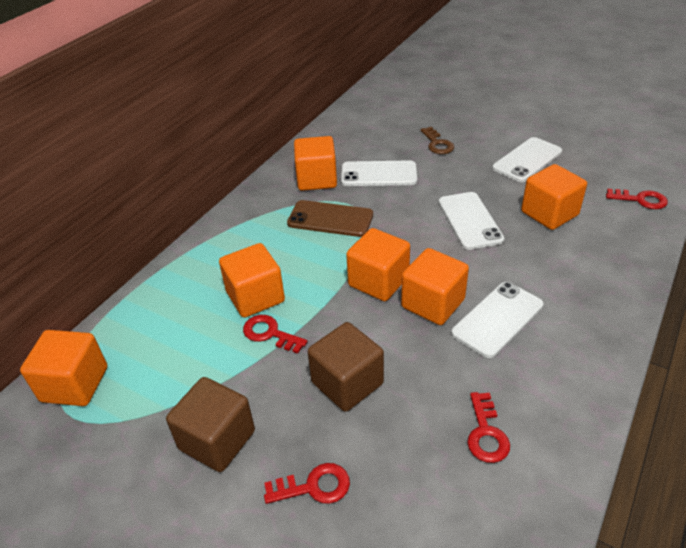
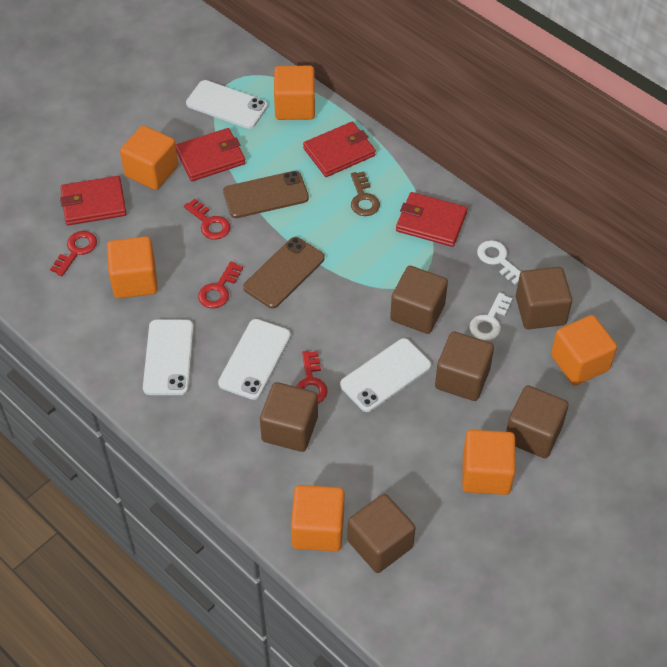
brown cube: [166,377,255,472] [308,322,384,412] = 2 -> [260,382,318,452] [347,494,416,573] [390,266,448,334] [435,331,494,401] [506,385,569,458] [516,267,572,329] = 6
brown phone: [287,200,373,237] = 1 -> [223,171,309,218] [243,237,325,308] = 2
red wallet: none = 0 -> [60,176,127,226] [176,128,246,181] [303,122,376,177] [396,192,468,247] = 4
white key: none = 0 -> [469,292,512,341] [477,240,521,285] = 2

